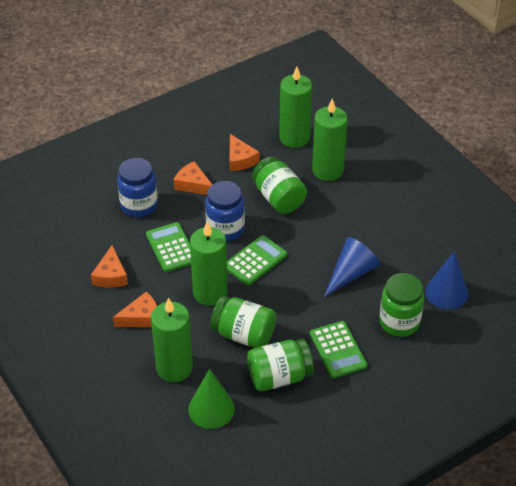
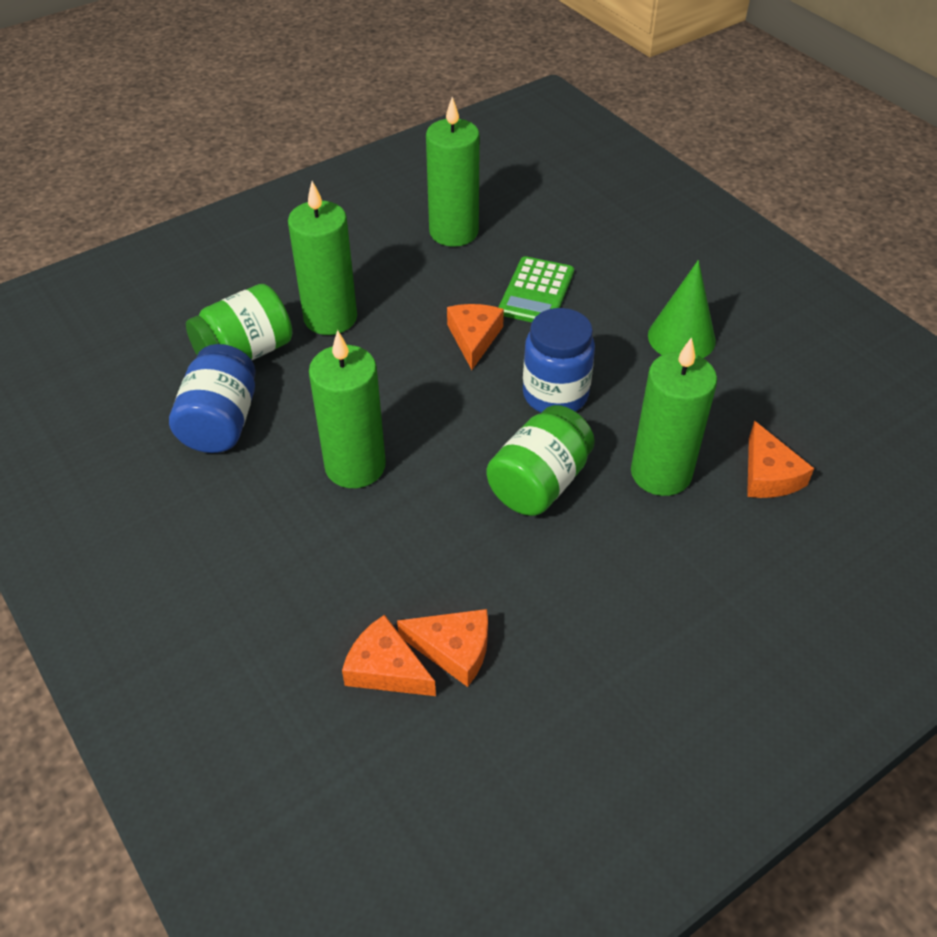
blue cone: [324,237,380,297] [425,251,468,309] = 2 -> none = 0
green calculator: [146,222,191,272] [227,235,287,286] [310,321,367,378] = 3 -> [498,256,574,322] = 1
green jar: [210,296,276,348] [247,339,314,391] [252,157,307,214] [379,273,424,337] = 4 -> [186,284,292,360] [486,405,595,516] = 2

